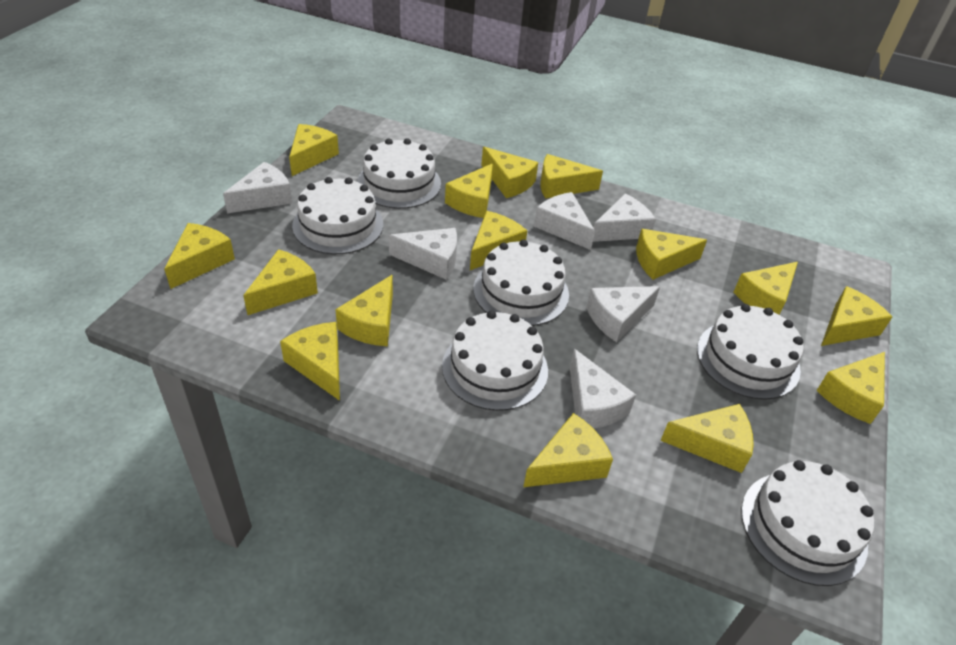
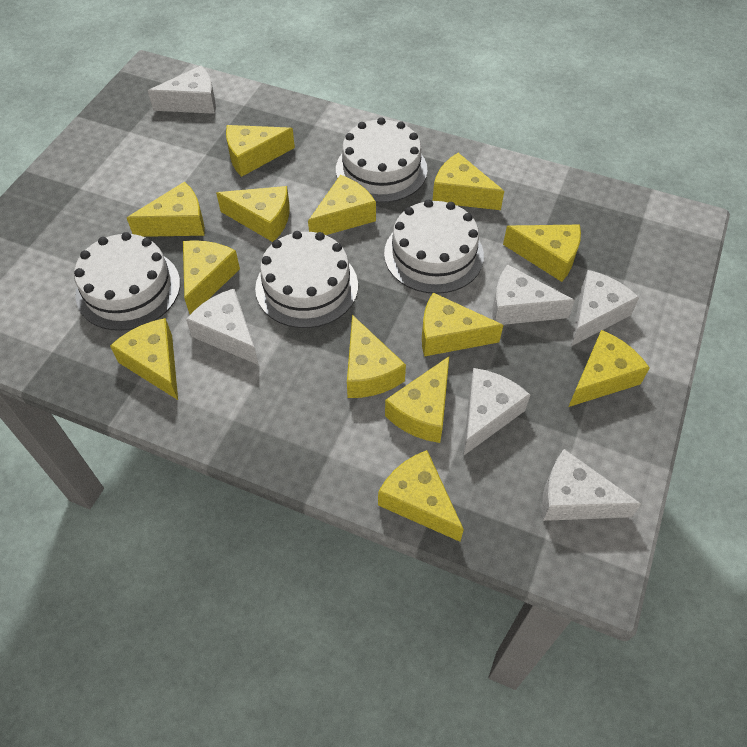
white cake: [292,177,383,254] [357,138,441,209] [442,310,548,411] [473,239,569,326] [697,304,804,400] [741,460,874,586] = 6 -> [74,232,180,331] [255,231,358,328] [336,117,428,203] [384,199,484,294] = 4
yellow cheese: [164,223,235,289] [243,249,318,315] [280,322,340,401] [289,124,339,176] [335,275,393,346] [445,163,493,218] [470,211,527,270] [481,147,538,198] [523,413,613,487] [540,154,603,198] [636,229,707,280] [660,404,754,473] [733,262,798,315] [817,352,885,424] [821,286,893,346] = 15 -> [110,318,178,400] [127,181,205,237] [183,240,240,314] [216,186,290,242] [226,125,295,177] [308,175,376,235] [347,315,406,398] [378,450,464,542] [385,357,449,443] [422,293,503,357] [432,153,504,210] [503,225,581,282] [568,330,650,407] = 13

